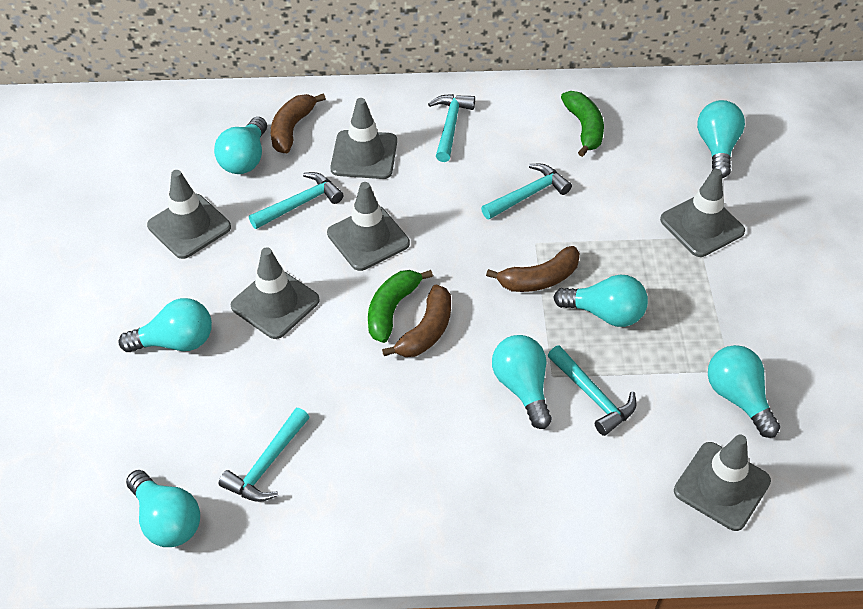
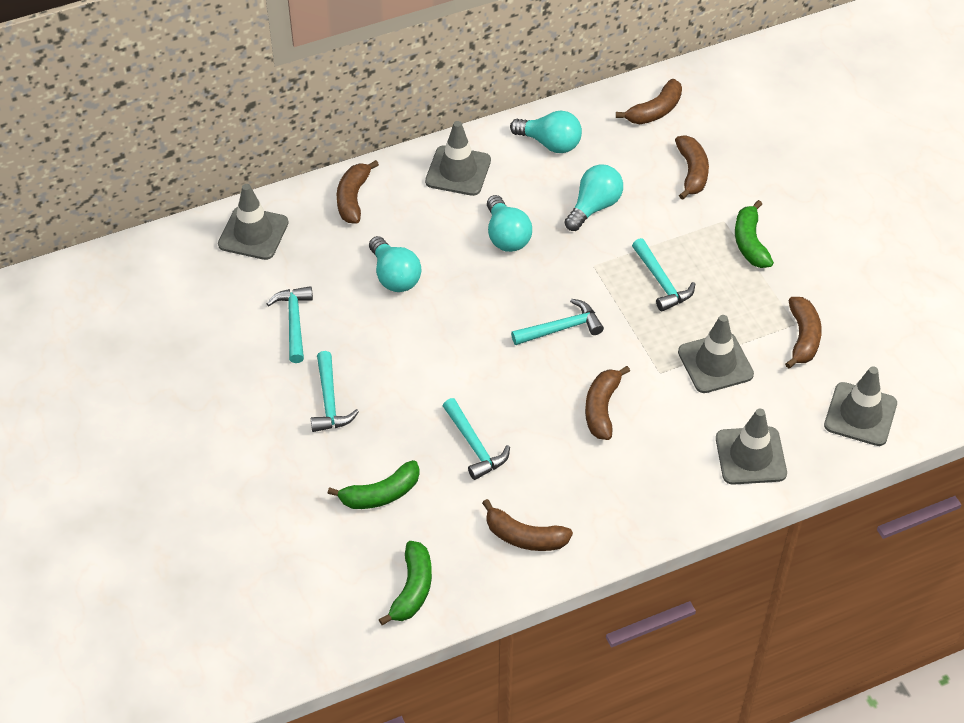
brown banana: [271,93,326,153] [382,284,451,357] [486,246,580,292] = 3 -> [337,160,379,223] [482,499,573,551] [585,366,630,440] [616,79,682,124] [675,135,709,200] [785,297,822,369] = 6
green banana: [368,270,433,343] [561,91,604,157] = 2 -> [327,460,420,509] [379,541,432,625] [735,200,774,268] = 3
grey traffic cone: [147,170,231,259] [231,247,320,339] [327,182,410,271] [330,98,397,179] [660,169,745,257] [674,434,771,531] = 6 -> [218,184,289,260] [425,121,491,196] [678,315,754,393] [716,409,787,485] [824,366,897,446] = 5
turquoise light bulb: [119,298,212,352] [126,470,200,547] [214,117,267,174] [492,335,552,429] [553,275,648,327] [697,100,745,178] [708,345,780,438] = 7 -> [369,236,421,292] [487,195,532,252] [510,110,582,153] [564,164,623,231] = 4

